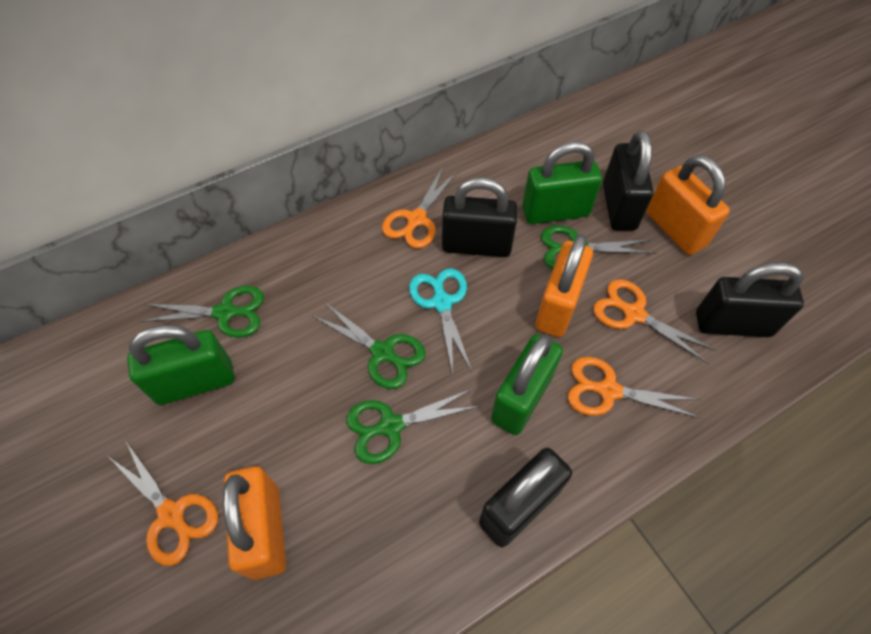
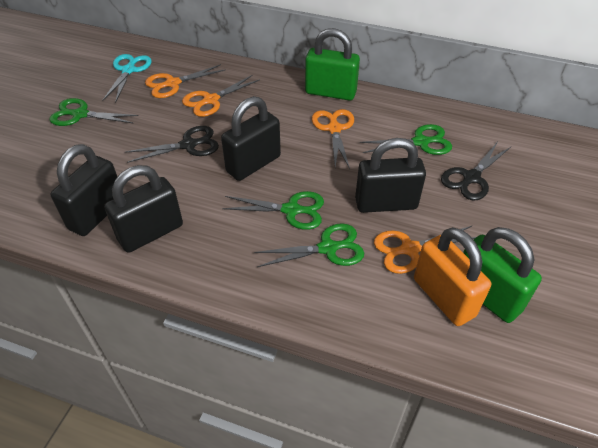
black scissors: none = 0 -> [125,126,219,163] [441,143,511,200] = 2
green padlock: [127,325,234,405] [491,334,563,435] [522,141,602,224] = 3 -> [305,28,360,101] [463,227,542,323] = 2
orange padlock: [223,466,286,580] [535,234,593,337] [647,155,730,255] = 3 -> [414,227,491,326] = 1

